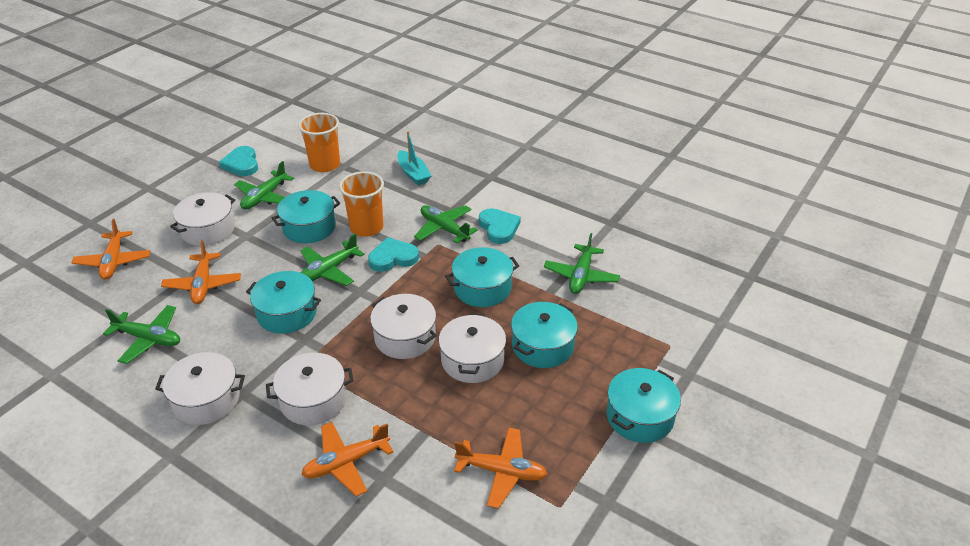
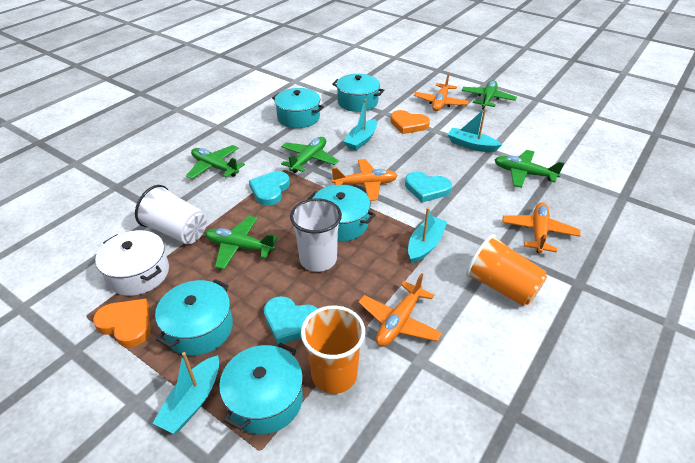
orange heart: none = 0 -> [93,299,151,347] [390,110,430,134] = 2
turquoise boat: [398,131,431,185] = 1 -> [153,352,219,434] [343,99,377,151] [408,207,447,264] [447,108,502,152] = 4
white cup: none = 0 -> [135,185,207,244] [290,198,342,272] = 2
white pot: [155,352,245,425] [170,192,235,246] [266,353,354,425] [370,294,437,359] [439,313,506,383] = 5 -> [95,230,169,296] = 1

